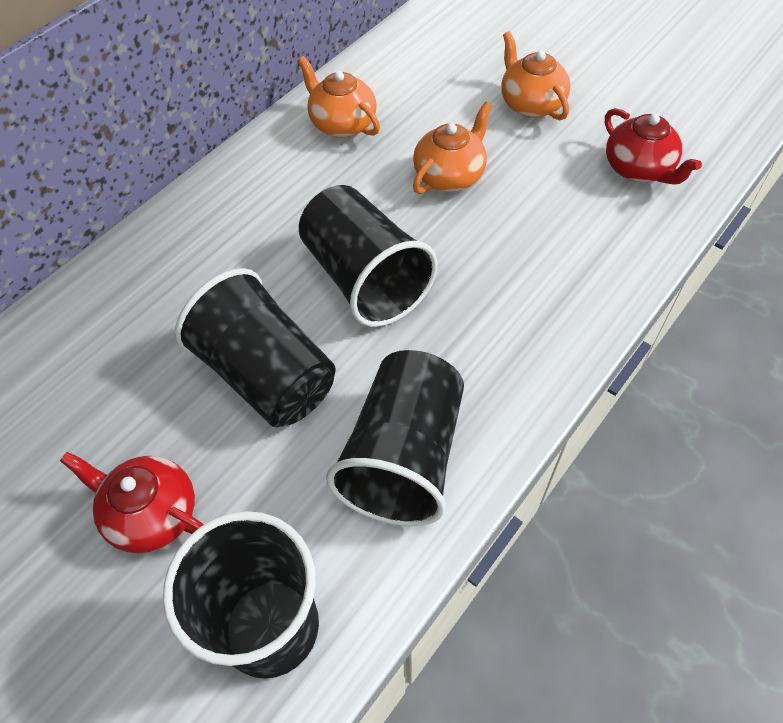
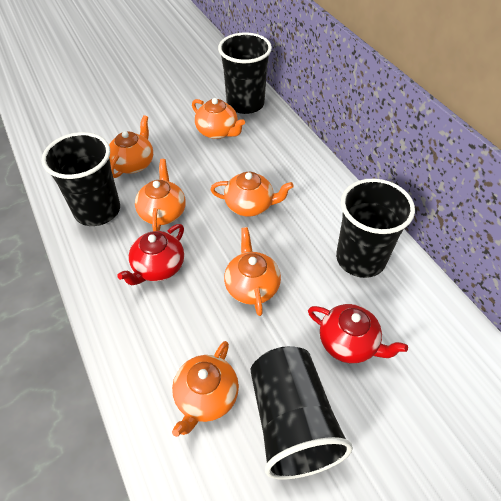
orange teapot: [298,56,380,138] [413,102,492,194] [501,31,570,120] = 3 -> [109,115,153,178] [135,159,186,231] [172,341,239,437] [192,98,245,139] [210,172,294,216] [224,227,281,316] = 6

